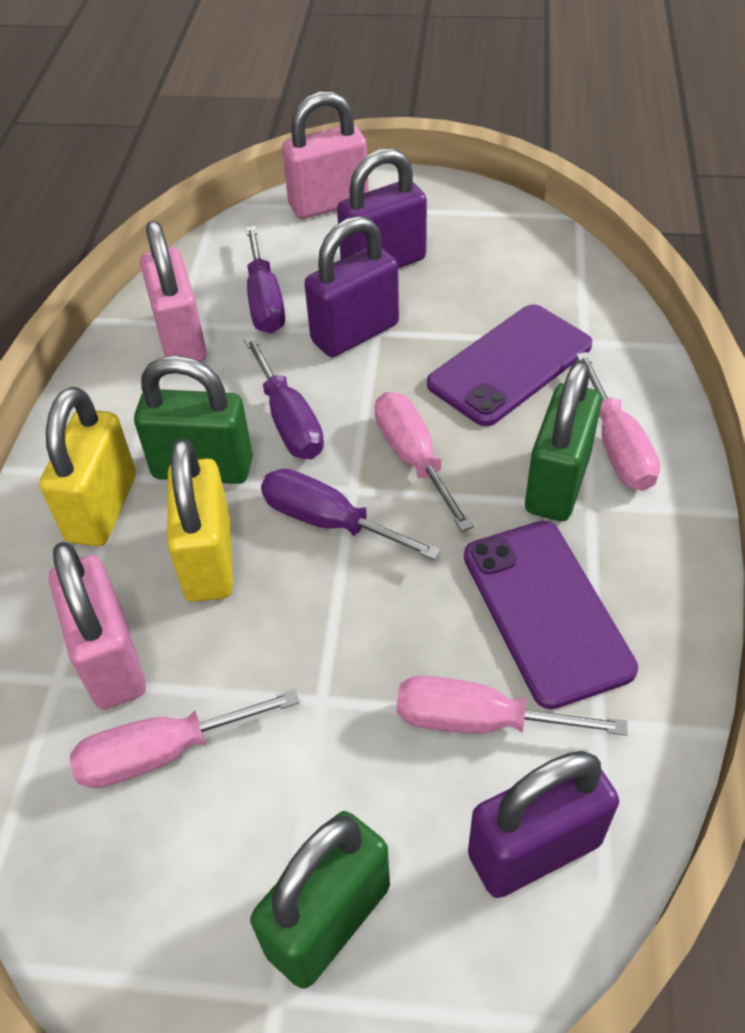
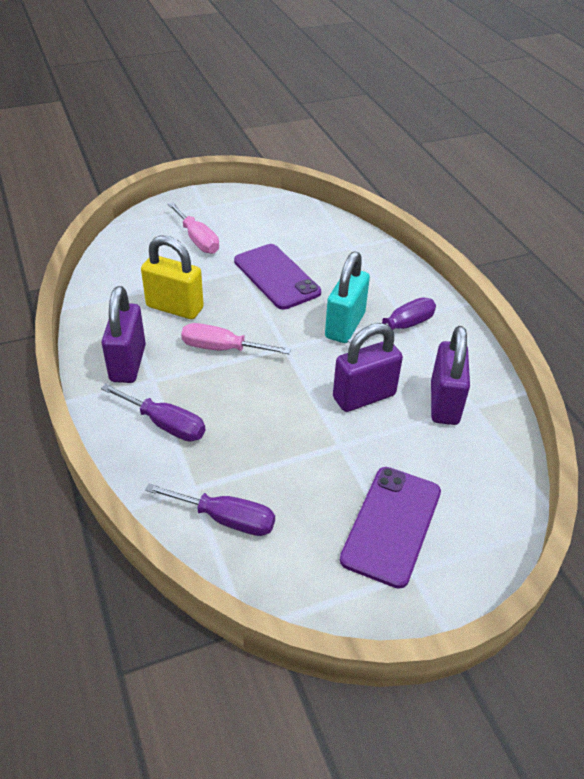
green padlock: [134,355,253,484] [250,811,390,989] [525,360,602,521] = 3 -> none = 0
pink padlock: [49,542,146,709] [140,221,207,362] [282,91,369,219] = 3 -> none = 0
pink screwdriver: [70,689,299,788] [375,392,474,532] [397,676,628,735] [576,352,660,491] = 4 -> [168,202,219,254] [181,323,291,354] = 2
turquoise padlock: none = 0 -> [325,251,370,343] = 1
yellow padlock: [39,387,136,546] [167,438,233,602] = 2 -> [141,235,204,319] = 1

